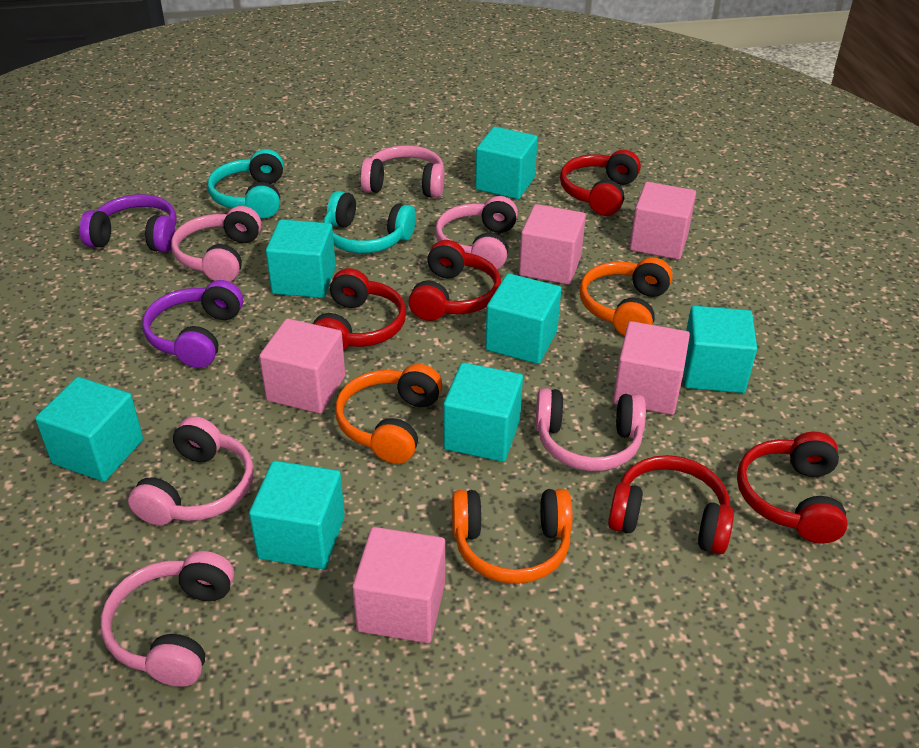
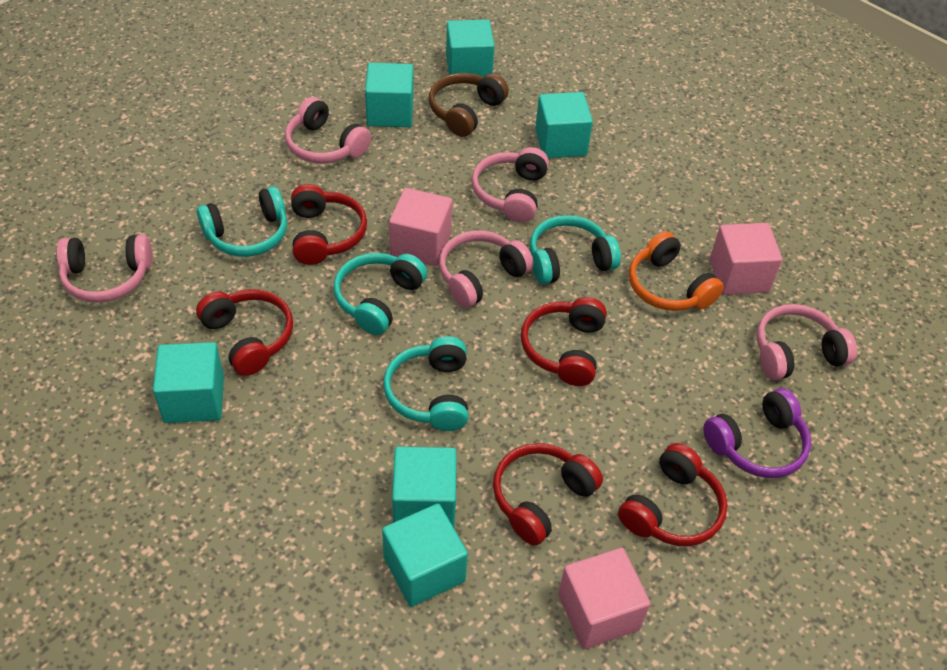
brown headphones: none = 0 -> [429,73,509,137] = 1
orange headphones: [335,364,443,464] [452,489,572,584] [579,257,673,336] = 3 -> [629,231,724,311] = 1
pink cube: [259,319,345,414] [352,527,445,643] [519,204,586,285] [613,321,690,415] [629,182,696,260] = 5 -> [389,188,452,266] [558,548,650,649] [710,223,782,295] = 3
pink headphones: [101,551,234,687] [128,416,254,526] [171,206,262,282] [360,145,445,198] [435,196,518,269] [536,388,646,471] = 6 -> [57,235,152,303] [285,97,371,164] [439,230,533,308] [472,147,549,223] [756,304,857,380] = 5
purple headphones: [79,194,177,252] [142,280,243,368] = 2 -> [703,388,811,478] = 1
turquoise cube: [35,377,143,482] [249,461,345,569] [266,219,336,298] [443,363,523,462] [475,127,538,199] [485,273,561,364] [684,306,757,393] = 7 -> [153,342,224,423] [365,63,413,127] [382,503,468,607] [392,447,456,528] [446,20,495,77] [535,92,593,158] = 6
turquoise headphones: [207,149,283,218] [323,191,416,253] = 2 -> [197,186,287,257] [333,253,427,335] [383,336,468,431] [530,215,621,285] = 4

